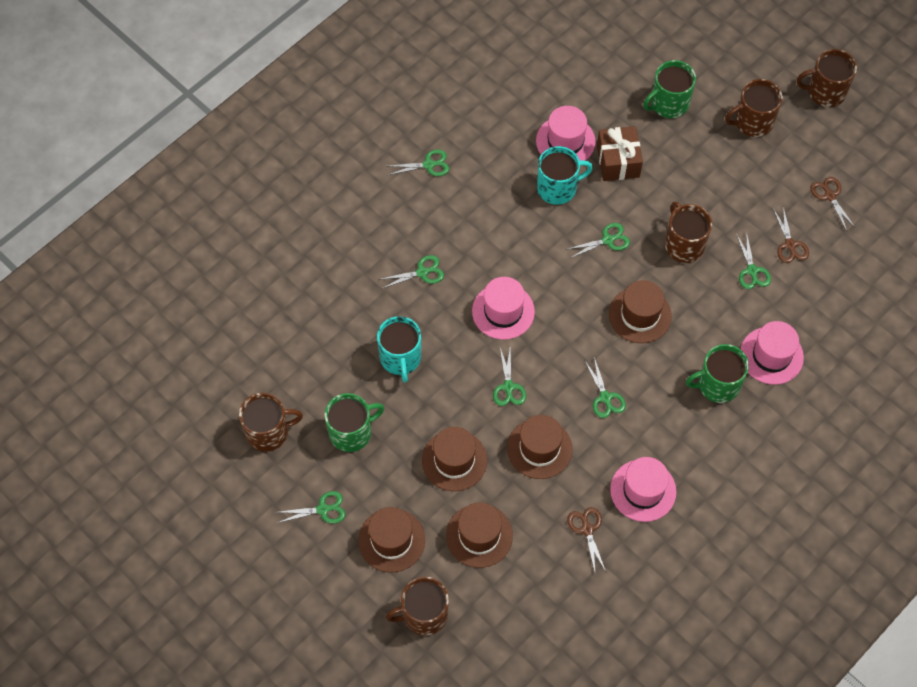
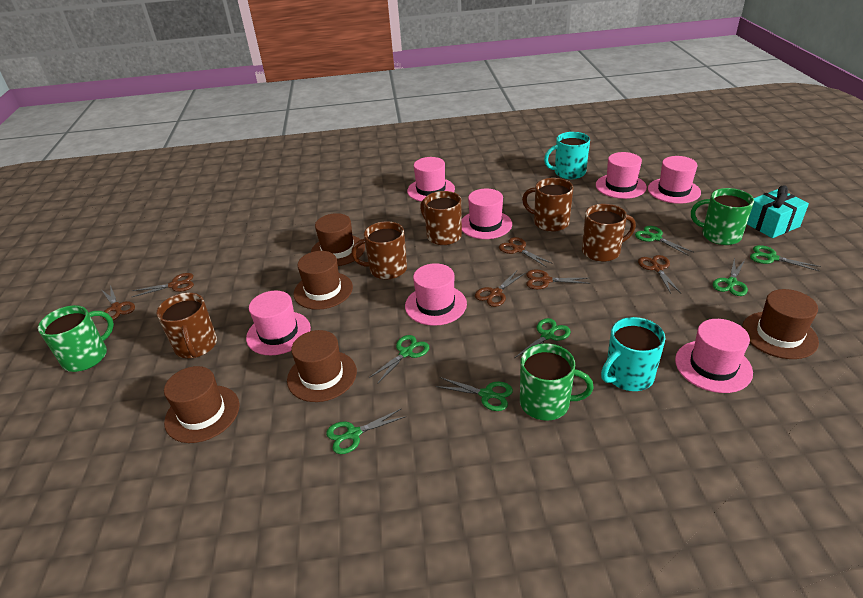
brown gift: [597,126,643,181] = 1 -> none = 0
brown scissors: [567,507,606,572] [773,207,809,263] [810,177,856,231] = 3 -> [102,285,135,321] [132,273,194,297] [475,271,525,307] [499,237,553,267] [526,270,591,289] [638,255,681,294] = 6
pink hat: [472,277,535,340] [536,106,596,161] [610,457,677,522] [741,321,804,385] = 4 -> [246,291,311,355] [405,263,467,326] [407,157,455,202] [462,189,512,239] [596,152,647,199] [648,156,701,204] [675,319,753,393] = 7
turquoise gift: none = 0 -> [747,185,809,238] = 1

